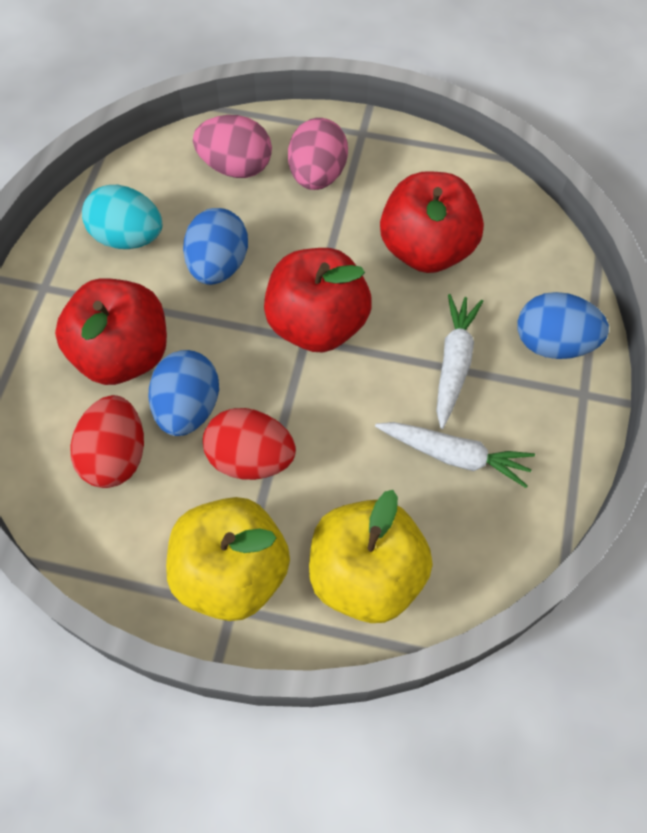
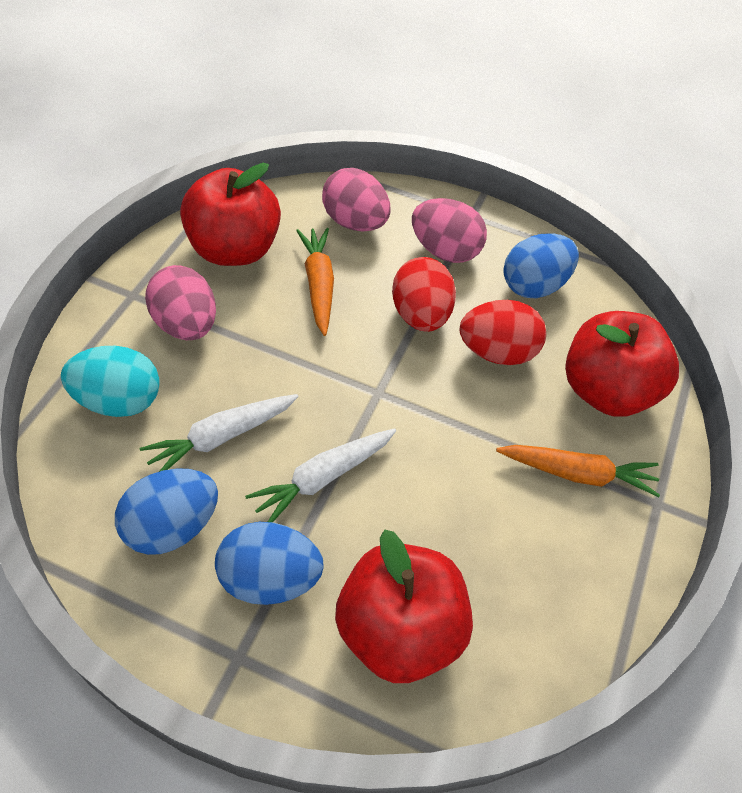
orange carrot: none = 0 -> [296,228,334,336] [496,445,660,497] = 2
pink egg: [193,115,272,178] [288,118,348,190] = 2 -> [145,265,216,340] [322,168,391,232] [412,198,487,263] = 3
yellow apple: [166,497,290,621] [309,490,433,623] = 2 -> none = 0

